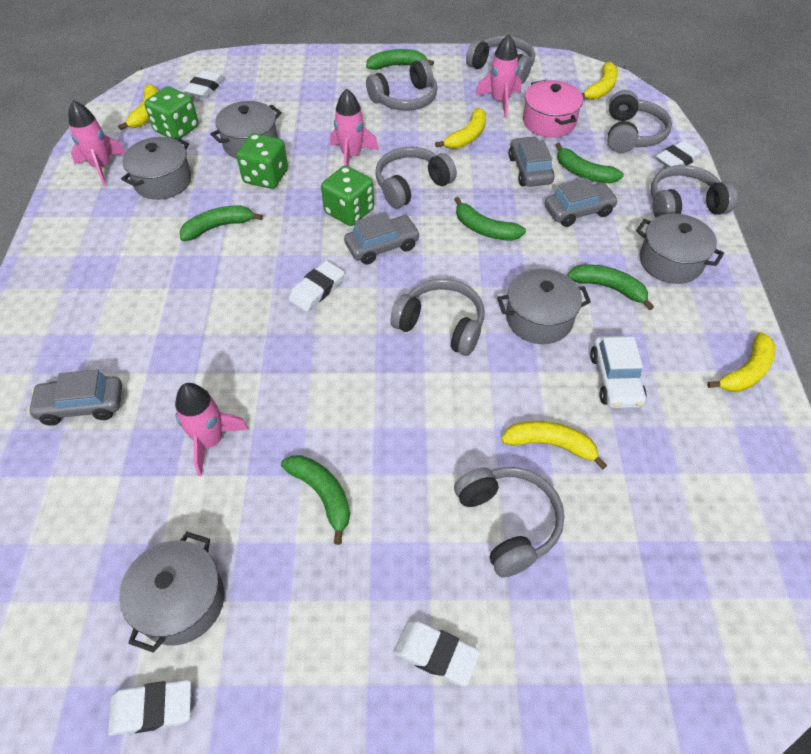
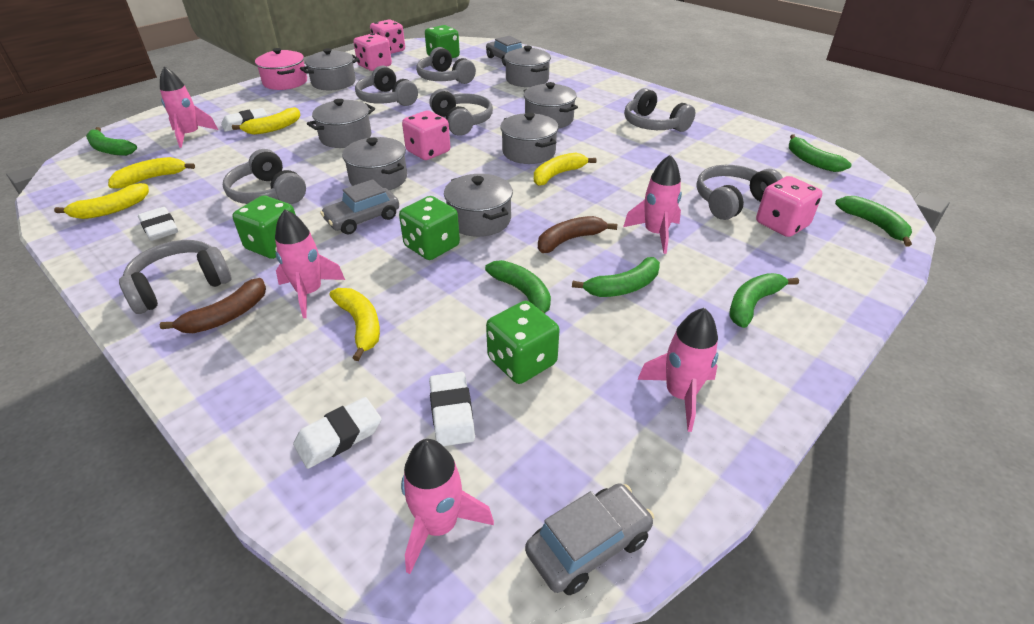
brown banana: none = 0 -> [160,278,266,333] [538,216,617,253] = 2
green dice: [144,86,199,139] [237,133,288,189] [321,166,374,226] = 3 -> [232,195,296,259] [399,196,460,260] [425,25,460,58] [486,301,560,384] = 4
grey car: [27,369,122,426] [344,212,420,265] [509,136,554,187] [545,178,619,227] = 4 -> [320,179,399,235] [486,36,522,66] [525,483,654,595] = 3
grey pot: [119,532,224,653] [121,137,191,200] [210,101,282,159] [497,268,591,344] [636,213,724,284] = 5 -> [300,48,359,90] [307,99,375,148] [342,137,407,190] [444,174,513,237] [500,113,559,164] [504,46,551,87] [523,82,578,128] = 7
pink dice: none = 0 -> [353,33,392,71] [370,19,405,54] [402,110,450,160] [756,176,822,237] = 4
pink rocket: [69,100,125,186] [175,383,249,476] [330,89,379,166] [475,35,522,118] = 4 -> [160,67,218,148] [275,210,345,318] [401,439,494,574] [623,155,682,254] [637,308,718,432] = 5
white car: [590,336,647,408] = 1 -> none = 0
white eraser: [108,679,191,736] [184,70,225,98] [289,261,344,312] [394,620,480,686] [656,140,703,167] = 5 -> [138,207,178,241] [221,108,267,132] [293,397,381,469] [429,372,475,446] = 4

